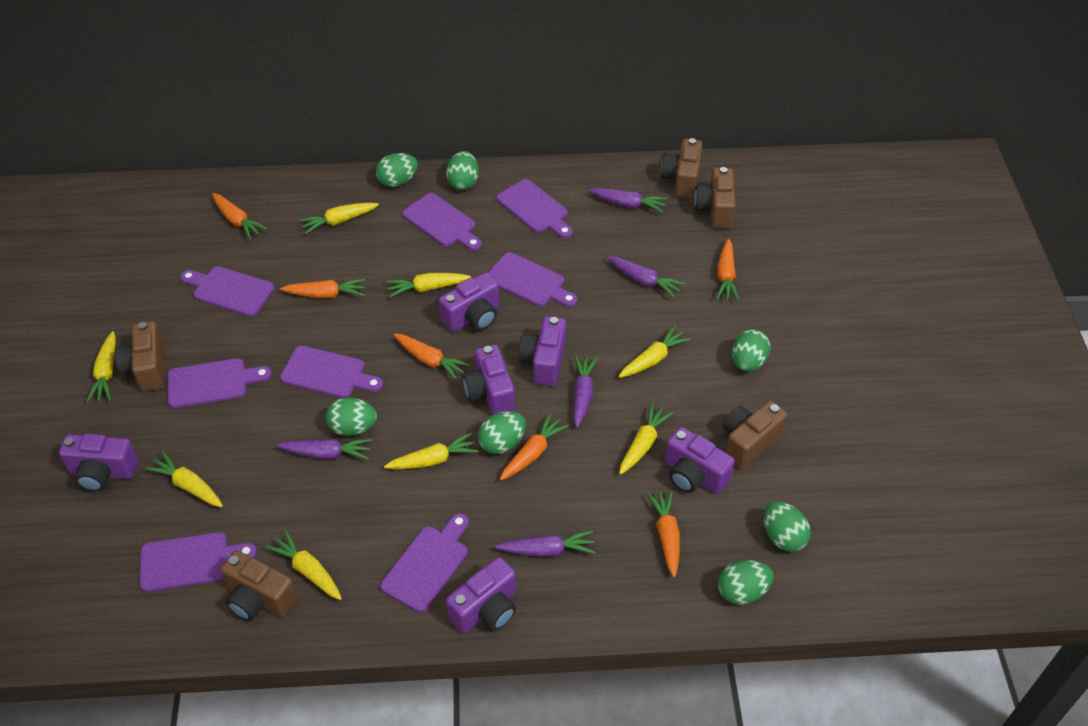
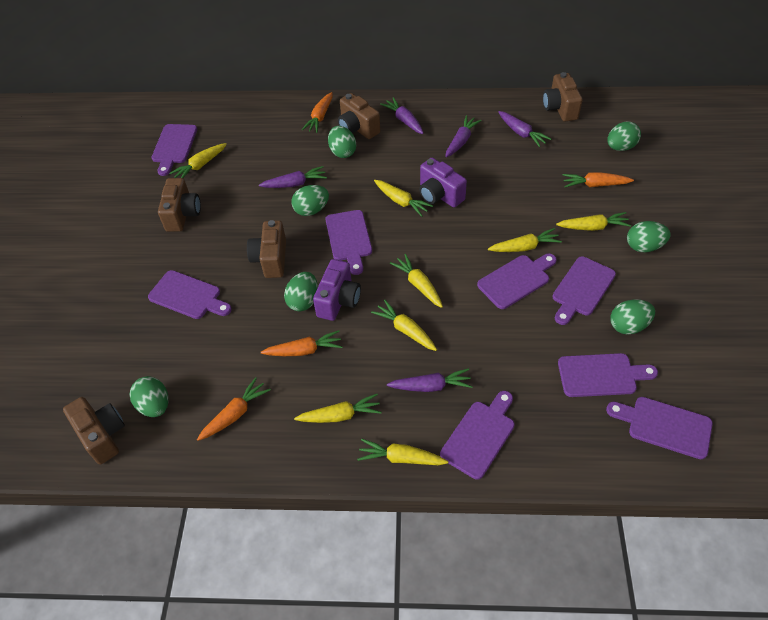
orange carrot: [212,193,268,240] [280,279,365,298] [393,333,470,381] [500,413,569,480] [647,490,680,577] [716,239,739,301] = 6 -> [197,377,271,441] [261,330,343,356] [302,92,333,133] [562,172,634,187] = 4
purple camera: [59,434,139,491] [439,272,499,332] [446,557,516,634] [463,345,515,415] [519,316,566,386] [665,427,735,494] = 6 -> [313,259,361,321] [419,158,467,207] = 2

